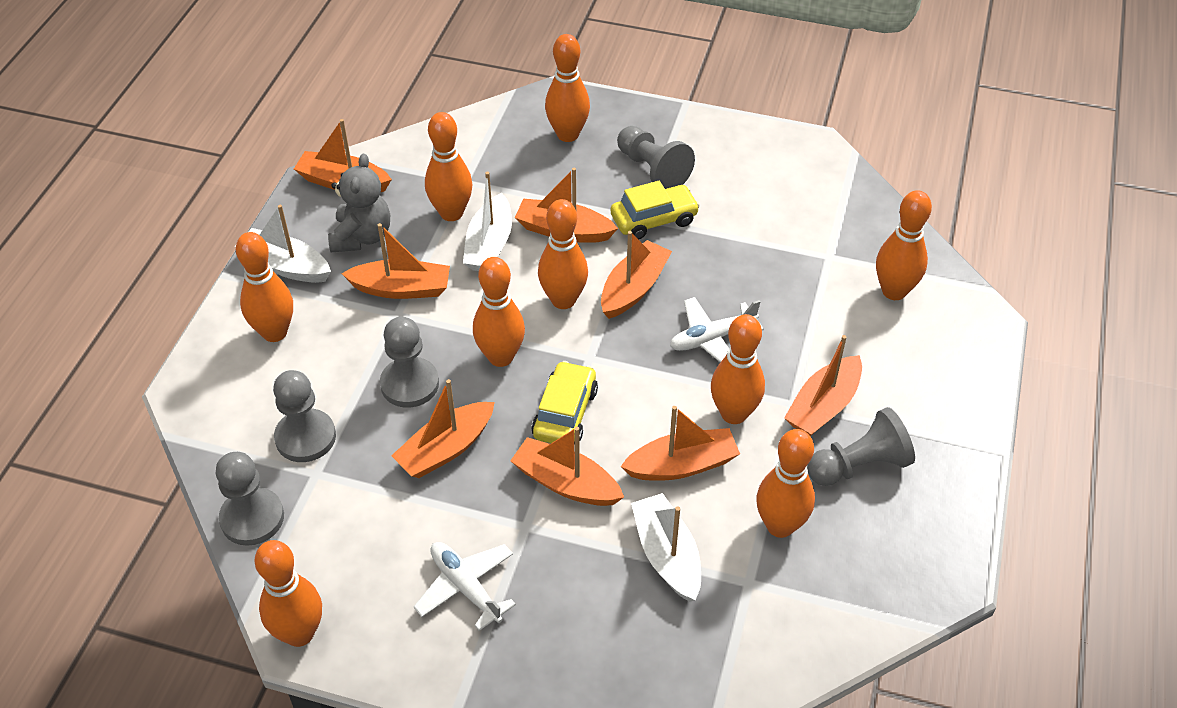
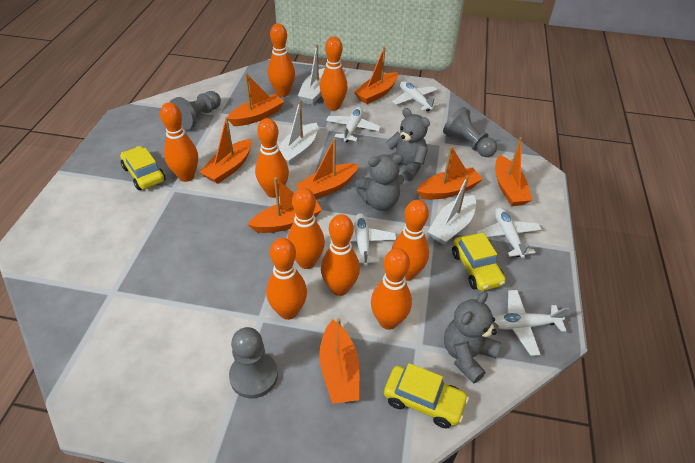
grey pawn: [216,452,284,546] [273,370,336,462] [380,317,439,408] [617,126,695,189] [807,407,915,486] = 5 -> [169,91,221,130] [229,327,278,398] [443,107,497,157] = 3
grey teddy bear: [328,154,390,252] = 1 -> [356,154,404,211] [386,108,430,181] [444,291,501,384] = 3
white plane: [413,542,516,631] [670,297,764,362] = 2 -> [326,107,381,142] [329,213,396,266] [392,81,439,111] [476,207,542,258] [494,290,570,356] = 5
yellow car: [531,361,598,444] [611,181,700,240] = 2 -> [120,146,166,190] [384,363,469,428] [452,233,506,291] = 3

